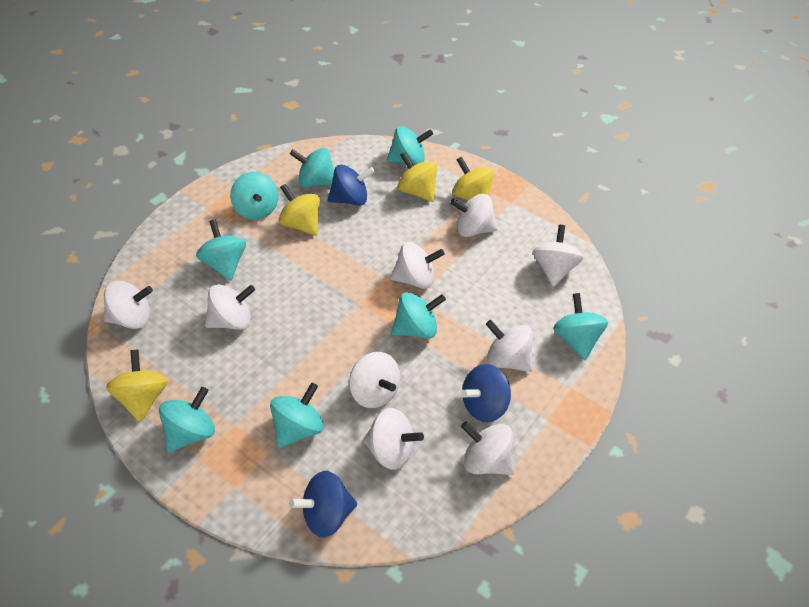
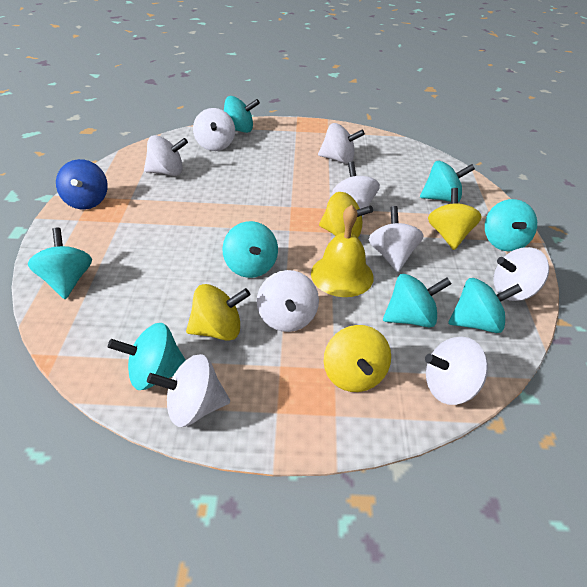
blue spinning top: [289,471,357,538] [327,164,375,206] [461,364,511,422] = 3 -> [56,159,108,210] = 1
yellow bell: none = 0 -> [311,205,374,297] = 1

